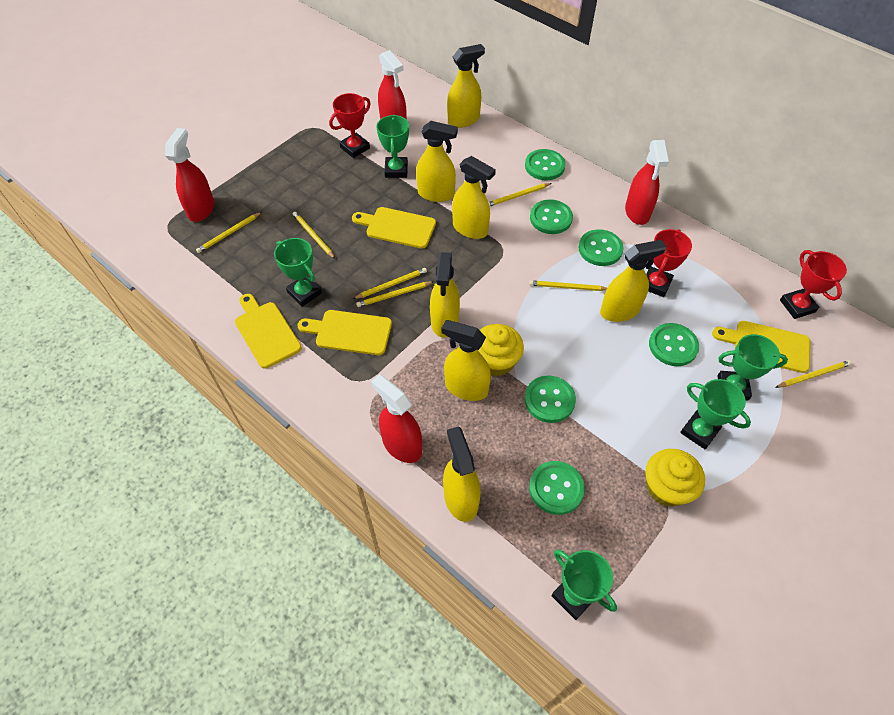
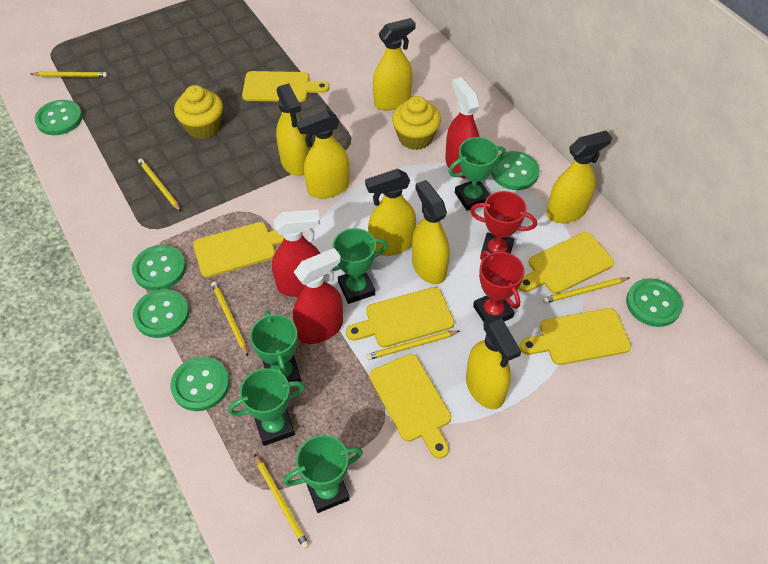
red spray bottle: [165,128,214,222] [371,374,422,463] [378,50,407,120] [625,140,669,225] = 4 -> [272,210,321,297] [293,248,343,344] [445,77,480,179] = 3
red trophy: [329,93,371,158] [646,229,692,297] [780,250,847,319] = 3 -> [470,191,537,259] [473,251,524,322] = 2
yellow cutting board: [235,294,302,369] [297,310,392,355] [352,207,436,249] [712,321,810,373] = 4 -> [193,222,284,277] [242,71,329,102] [346,287,454,348] [369,354,451,459] [519,232,614,294] [519,308,631,365] = 6
yellow pencil: [196,212,261,253] [293,212,335,259] [353,268,427,299] [356,281,434,307] [488,183,552,206] [529,280,607,291] [775,360,852,388] = 7 -> [31,72,107,77] [138,159,181,212] [211,281,248,356] [254,454,309,549] [366,331,460,360] [543,277,629,303] = 6

